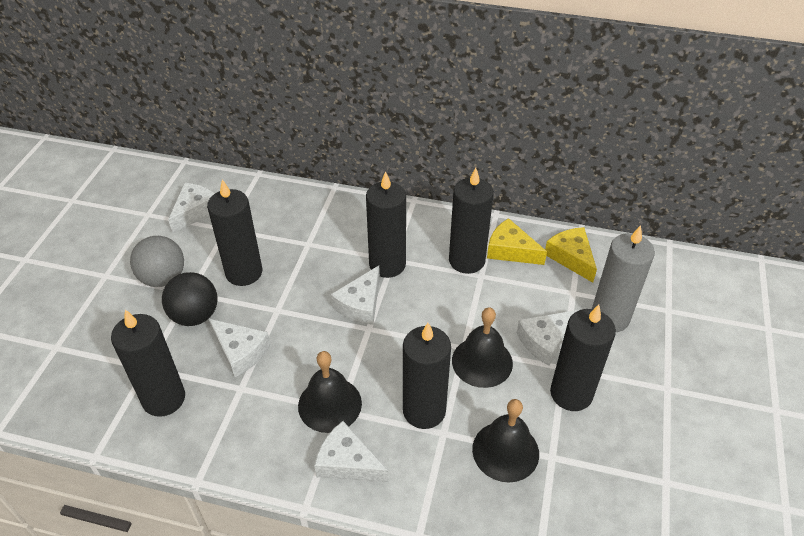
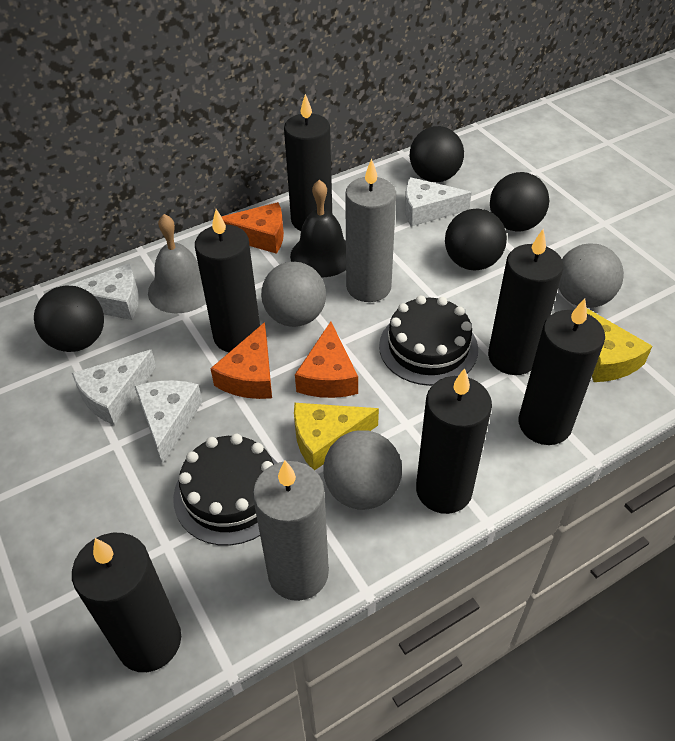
black ball: [162,272,218,326] = 1 -> [34,285,104,352] [410,126,464,182] [445,209,507,270] [490,172,549,231] = 4
black bell: [298,351,362,433] [452,307,513,388] [472,399,539,483] = 3 -> [290,180,346,277] = 1
black cake: none = 0 -> [173,434,278,546] [379,296,478,386] = 2
grey ball: [130,236,184,287] = 1 -> [261,262,326,327] [323,430,402,510] [558,243,624,308] = 3
grey bell: none = 0 -> [148,214,206,313] = 1
grey candle: [592,225,655,332] = 1 -> [253,460,329,601] [345,159,396,302] = 2
orange cheese: none = 0 -> [210,322,272,399] [221,202,284,254] [295,322,358,398] = 3
white cheese: [168,183,215,233] [209,319,270,377] [314,421,389,482] [331,266,380,325] [517,310,579,366] = 5 -> [68,264,139,320] [72,350,157,425] [134,380,203,464] [405,177,472,227] = 4

